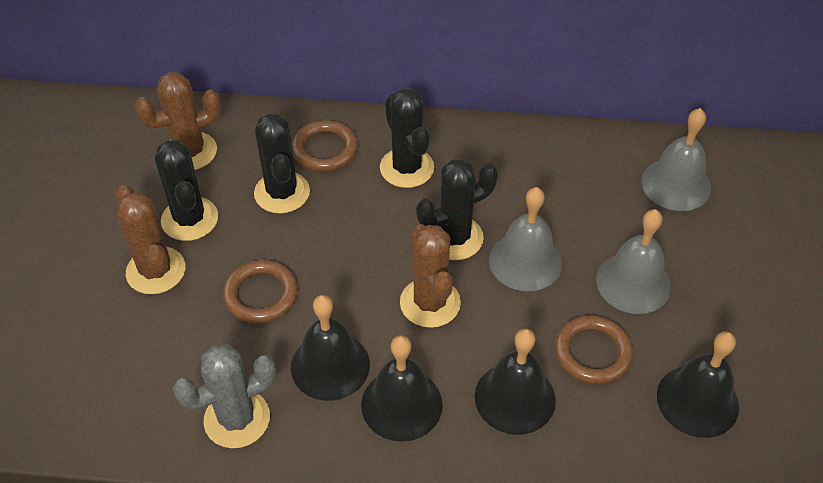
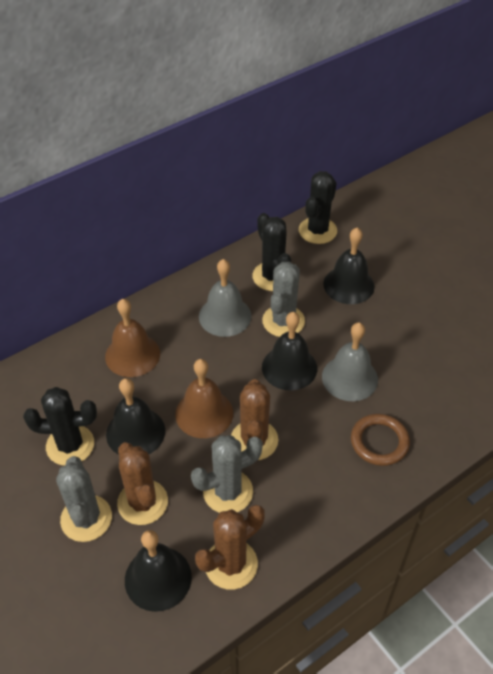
black cactus: [155,140,218,241] [254,113,310,214] [380,88,434,188] [416,159,498,260] = 4 -> [23,387,97,466] [252,213,291,291] [299,171,337,244] = 3
brown bell: none = 0 -> [105,299,160,377] [175,359,233,438] = 2
brown ring: [223,260,298,323] [292,120,358,171] [555,316,633,384] = 3 -> [351,414,410,466] = 1
grey bell: [489,187,562,291] [596,209,671,314] [641,108,711,211] = 3 -> [199,259,252,337] [322,322,378,401] = 2
grey cactus: [173,344,276,448] = 1 -> [56,456,112,542] [191,435,263,513] [262,262,305,337] = 3

